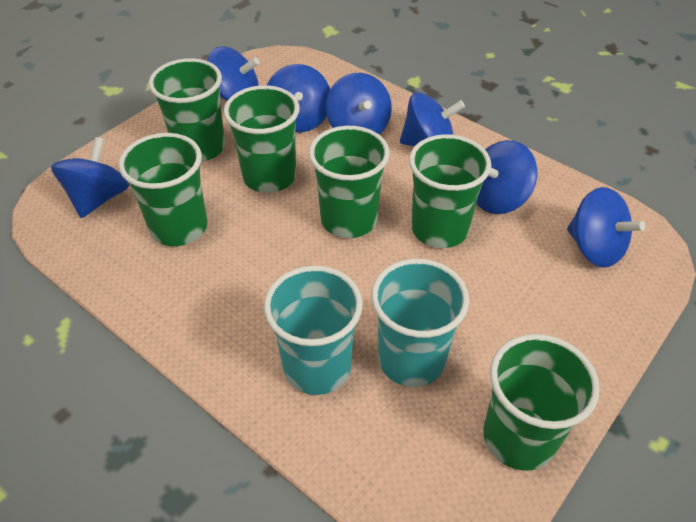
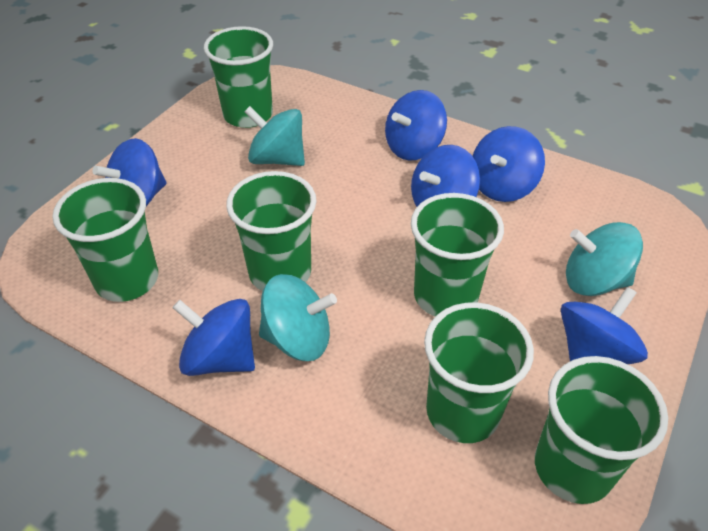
blue spinning top: [51,137,129,218] [207,46,259,101] [267,64,330,132] [326,73,392,134] [400,92,465,146] [476,140,537,214] [567,187,645,267] = 7 -> [92,138,166,206] [172,299,255,376] [385,90,447,161] [411,145,480,207] [473,126,545,202] [561,287,648,364] = 6
turquoise cup: [264,266,363,395] [371,259,469,387] = 2 -> none = 0
turquoise spinning top: none = 0 -> [244,106,305,166] [259,274,337,361] [566,222,643,296] = 3

